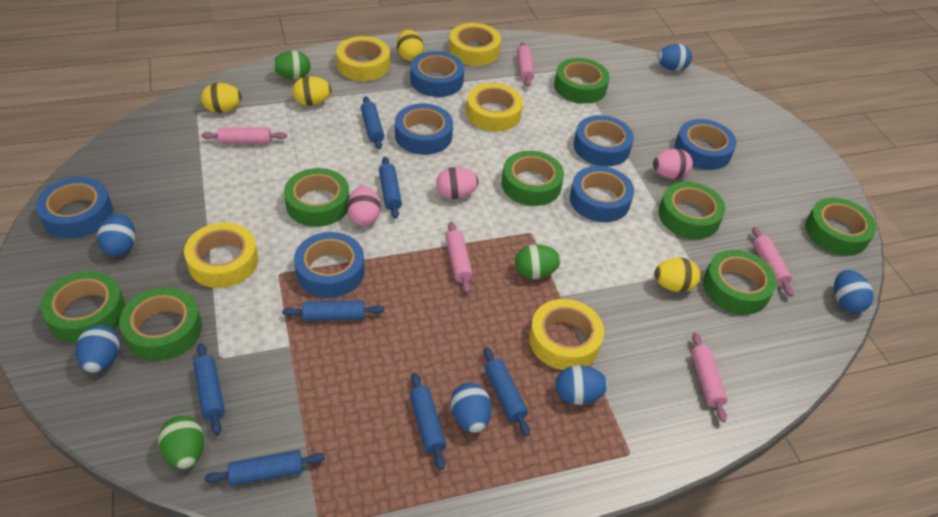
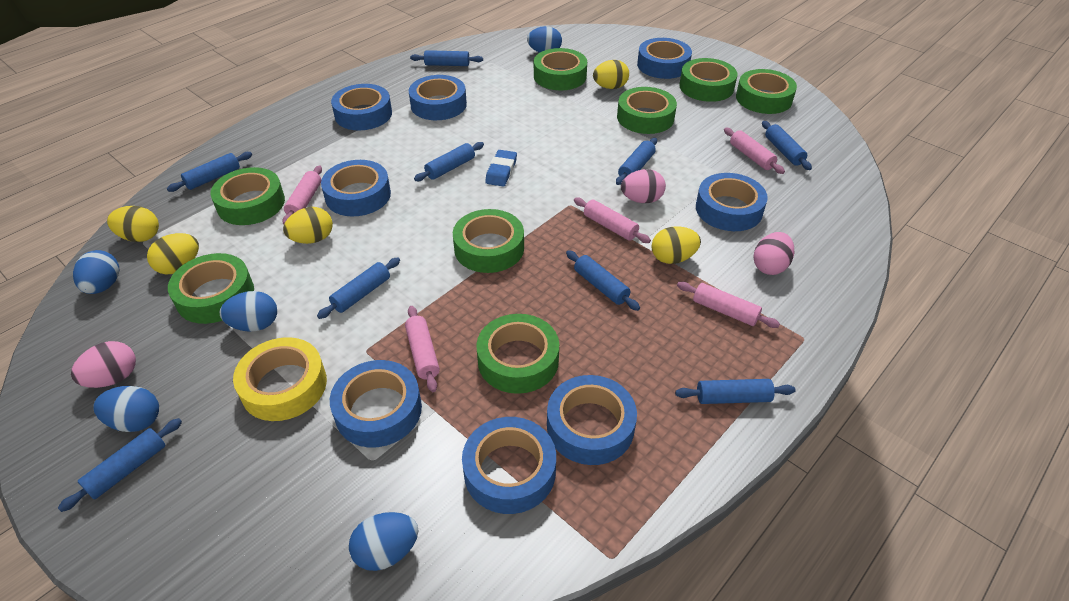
blue egg: [76,325,120,373] [97,213,136,257] [451,382,492,433] [555,365,608,405] [657,44,692,71] [834,270,874,313] = 6 -> [73,250,119,294] [94,386,159,432] [220,291,277,332] [349,512,418,571] [527,26,562,53] = 5
blue eraser: none = 0 -> [485,150,517,186] = 1
blue rolling pin: [193,343,225,435] [204,450,325,486] [282,300,384,321] [361,96,384,149] [379,157,402,219] [410,373,446,470] [483,347,530,436] = 7 -> [58,418,182,512] [167,152,252,192] [317,258,400,319] [410,50,483,66] [414,142,484,181] [566,250,640,311] [616,138,657,185] [675,379,796,404] [762,121,812,170] = 9
blue tape: [36,177,113,238] [294,232,365,298] [395,104,453,155] [410,51,464,97] [570,166,634,222] [574,115,634,166] [675,119,737,170] = 7 -> [321,160,391,216] [330,360,422,447] [331,84,392,130] [409,75,467,120] [462,417,556,514] [547,375,637,465] [637,38,692,79] [696,173,768,231] = 8
green egg: [158,416,204,469] [272,51,310,79] [515,244,561,279] = 3 -> none = 0
yellow egg: [201,83,242,113] [292,76,332,106] [397,30,424,61] [654,258,700,292] = 4 -> [107,206,159,242] [147,233,199,275] [283,207,333,244] [593,60,629,89] [651,227,701,264] = 5
yellow tape: [184,223,258,288] [336,36,390,81] [449,23,501,66] [466,83,523,132] [529,299,604,370] = 5 -> [233,337,327,421] = 1

